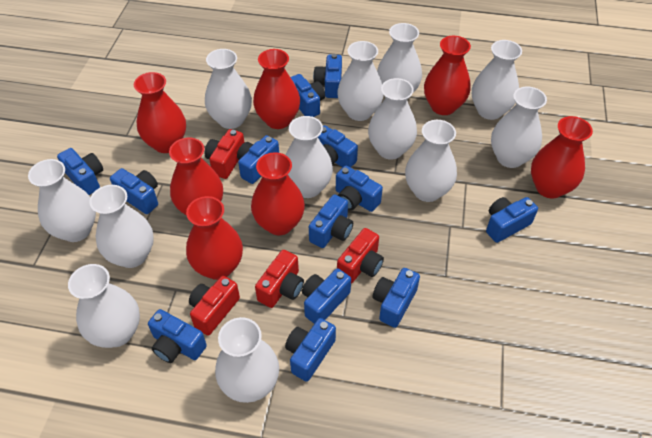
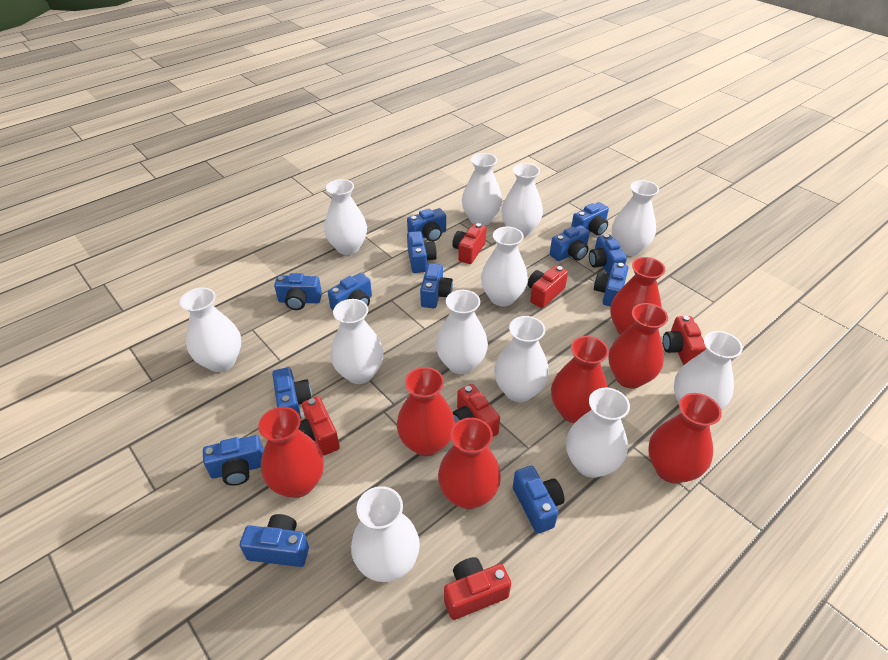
red camera: [189,276,240,336] [205,129,244,179] [255,250,304,308] [337,228,384,283] = 4 -> [298,396,340,456] [444,557,511,620] [452,223,487,264] [453,384,500,437] [528,265,568,308] [663,316,706,365] = 6

